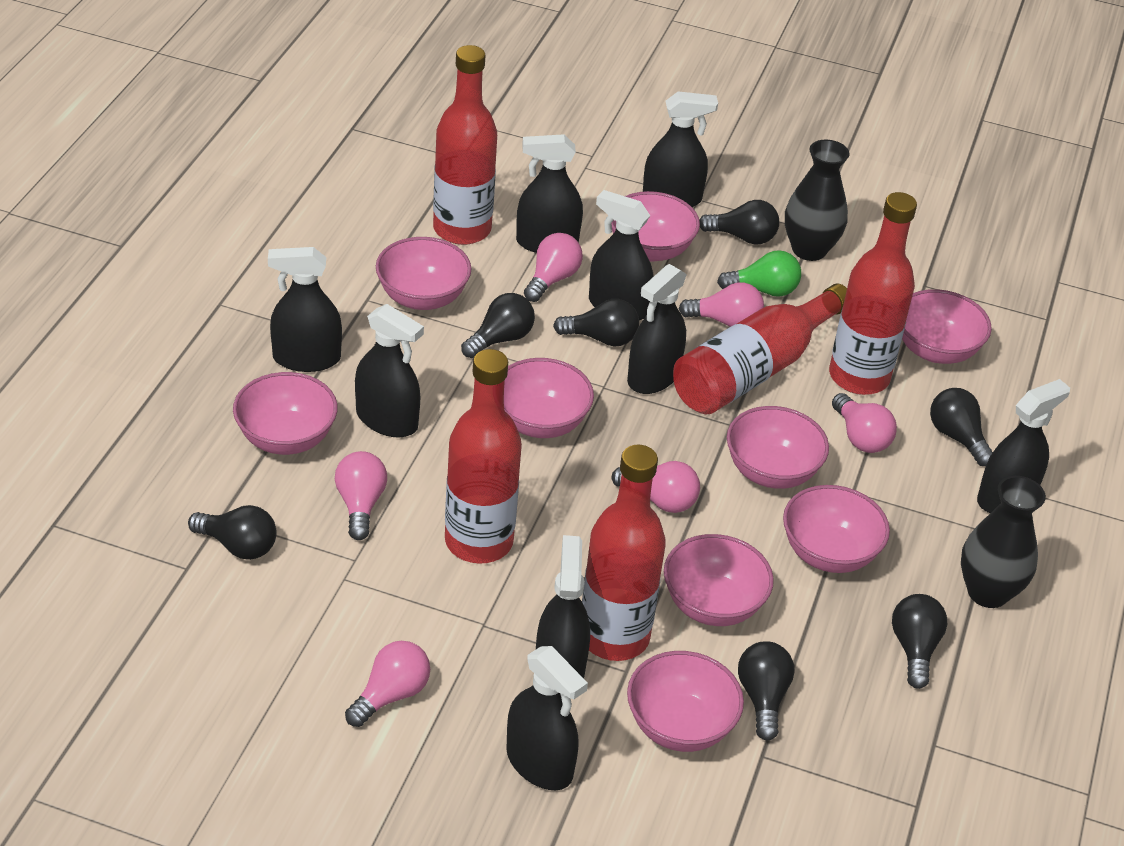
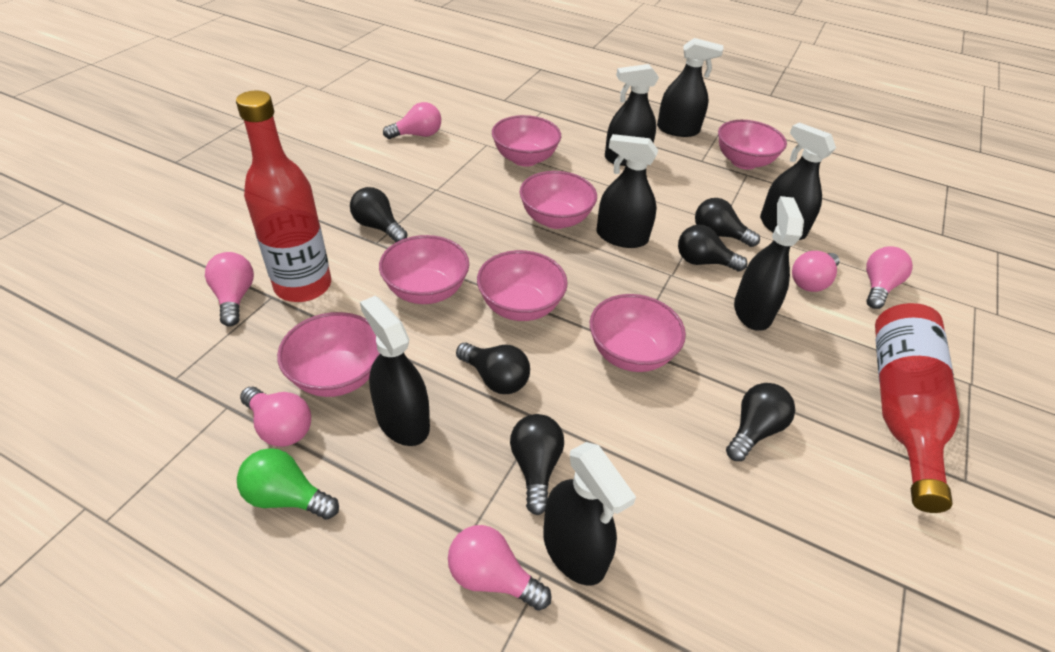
black light bulb: [188,505,277,560] [461,293,535,358] [553,299,639,346] [700,200,779,245] [738,641,795,741] [892,594,947,689] [930,388,993,466] = 7 -> [350,187,408,242] [456,343,530,394] [510,414,564,515] [678,224,748,272] [695,198,760,247] [726,383,795,461] = 6
black spray bottle: [268,247,342,372] [355,304,424,437] [506,646,588,790] [516,134,583,253] [536,535,590,678] [589,190,653,320] [627,264,687,394] [643,91,718,207] [977,379,1070,513] = 9 -> [360,296,430,446] [543,442,636,586] [596,134,658,248] [605,64,659,166] [657,38,723,137] [734,196,804,331] [760,122,836,240] = 7
black vase: [785,140,849,261] [961,476,1046,608] = 2 -> none = 0
pink bowl: [233,372,338,455] [376,237,471,310] [504,358,594,438] [612,191,700,261] [627,651,744,752] [664,534,774,626] [727,406,829,489] [783,485,890,573] [902,289,992,364] = 9 -> [277,312,380,397] [379,235,469,304] [477,250,568,321] [492,115,561,167] [520,171,597,229] [590,294,686,372] [718,120,787,170] = 7
red bottle: [433,45,497,245] [445,349,522,564] [582,445,666,661] [673,284,847,414] [829,192,917,395] = 5 -> [236,91,331,302] [875,303,960,513] = 2

